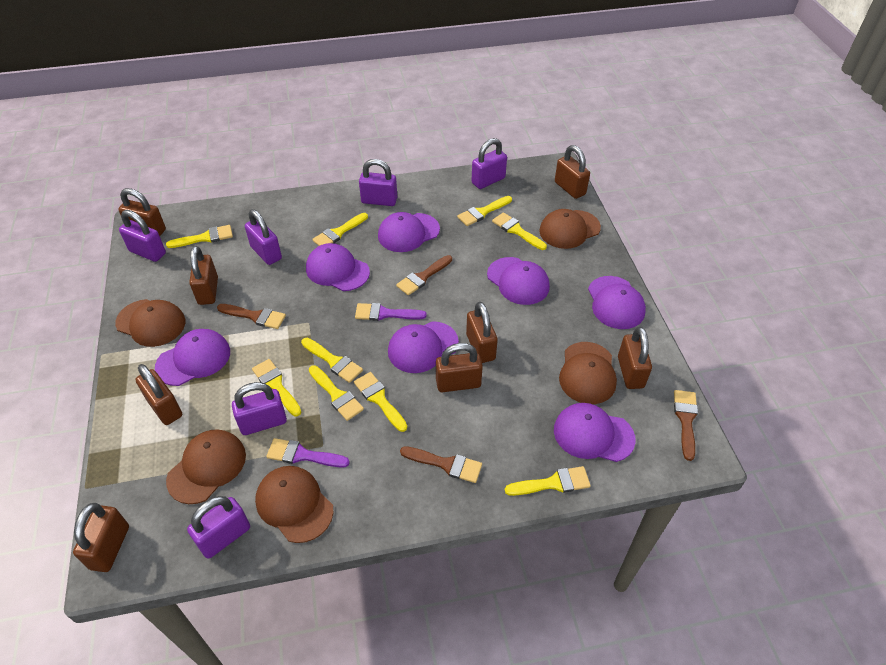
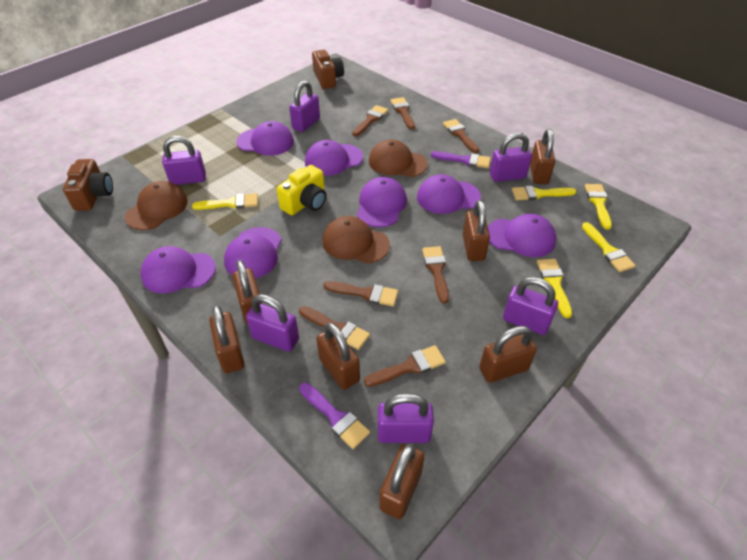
brown brush: [217,304,286,329] [396,255,452,295] [400,446,482,483] [674,390,698,461] = 4 -> [299,306,370,350] [323,281,398,306] [352,105,388,136] [364,345,446,387] [391,97,415,130] [422,246,449,303] [443,119,479,153] = 7
brown camera: none = 0 -> [63,159,113,211] [312,50,344,89] = 2
brown cap: [115,299,185,347] [166,430,246,504] [255,466,333,543] [539,209,601,249] [559,342,617,404] = 5 -> [125,181,188,230] [322,216,390,264] [369,139,428,177] = 3
brown padlock: [73,503,129,572] [118,188,166,236] [135,364,182,425] [189,246,218,305] [436,343,483,392] [466,302,498,363] [555,145,590,199] [618,327,652,389] = 8 -> [209,305,245,373] [232,260,262,325] [316,322,360,390] [379,443,425,519] [463,200,490,261] [479,326,537,383] [530,129,555,184] = 7
yellow brush: [166,225,233,248] [252,359,301,417] [301,338,363,383] [309,365,364,421] [312,213,368,246] [354,372,407,432] [457,196,512,226] [492,212,547,250] [505,466,591,496] = 9 -> [192,193,258,210] [512,186,576,200] [537,259,572,318] [582,222,636,272] [585,184,612,230] = 5
yellow camera: none = 0 -> [277,165,326,215] = 1

